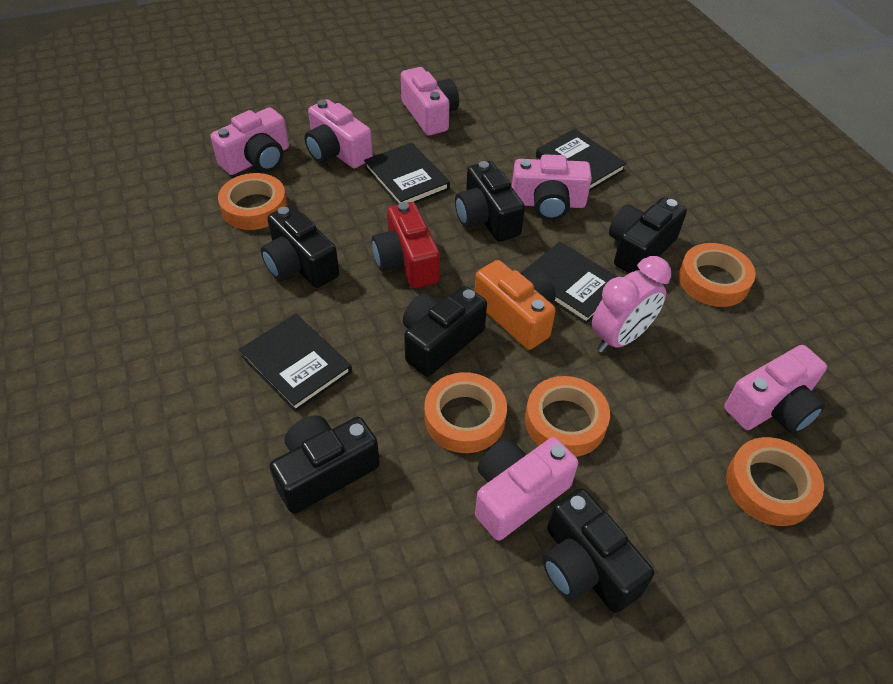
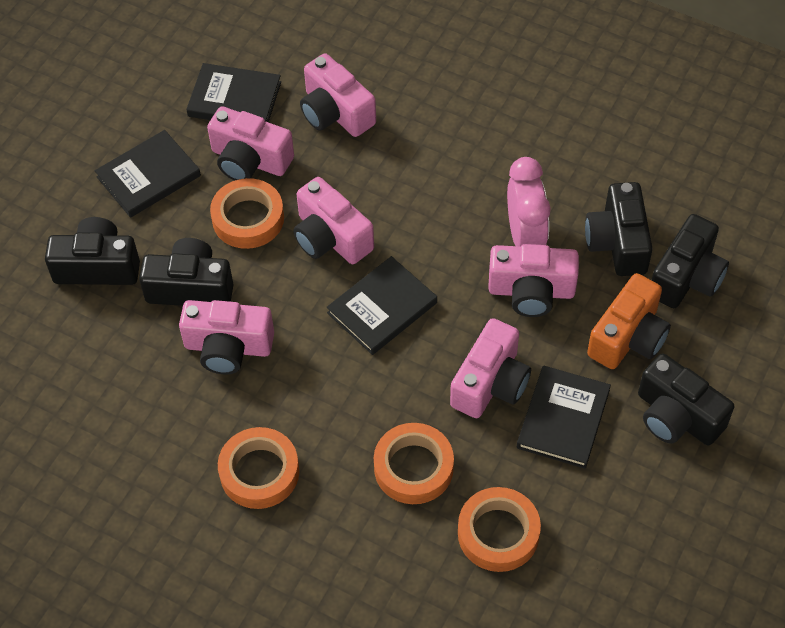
black camera: [261,205,339,288] [270,415,380,514] [403,286,487,377] [455,161,525,242] [542,488,654,613] [609,197,687,273] = 6 -> [45,217,140,285] [139,238,233,306] [585,182,653,276] [638,353,734,445] [652,214,729,308] = 5
orange tape: [218,173,287,230] [424,372,507,453] [525,376,610,457] [679,243,756,307] [727,437,824,526] = 5 -> [210,178,284,249] [218,427,299,509] [374,423,454,504] [458,487,541,572] = 4
red camera: [372,202,440,288] = 1 -> none = 0

